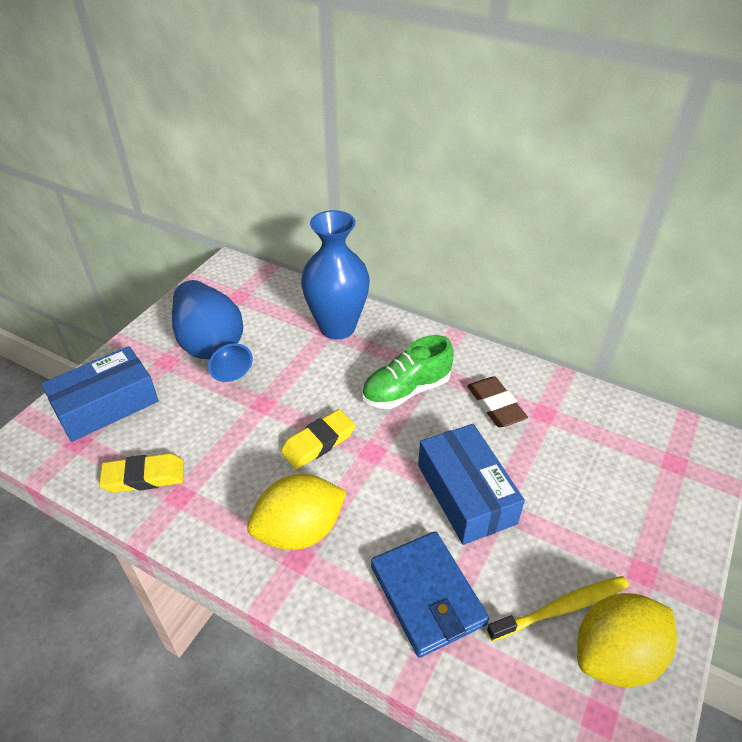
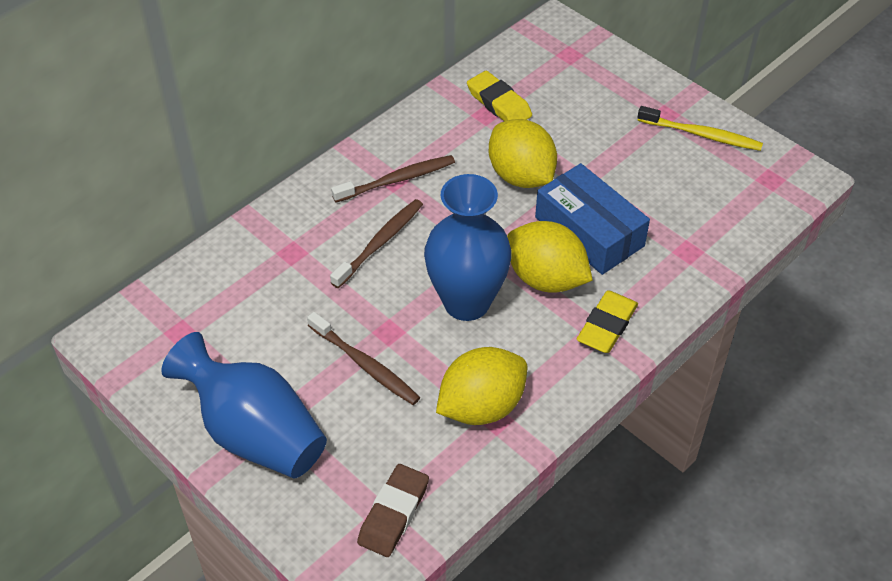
blue box: [41,346,159,442] [418,424,525,545] = 2 -> [535,163,650,275] = 1
blue wallet: [371,531,489,658] = 1 -> none = 0
brown toothbrush: none = 0 -> [307,312,420,405] [330,199,423,288] [331,155,455,203] = 3
green shoe: [362,335,454,409] = 1 -> none = 0
yellow lemon: [247,474,347,550] [577,593,677,687] = 2 -> [436,347,527,425] [489,119,557,188] [507,221,593,293] = 3

